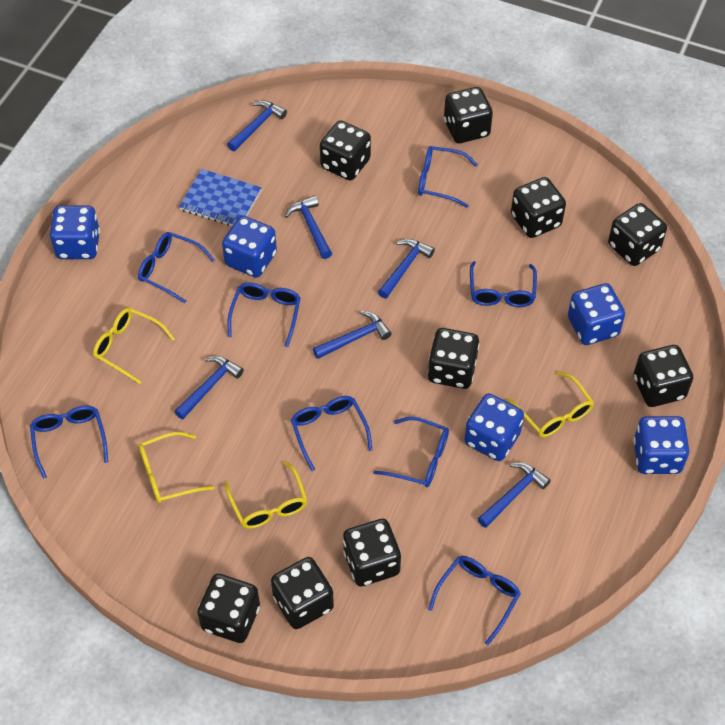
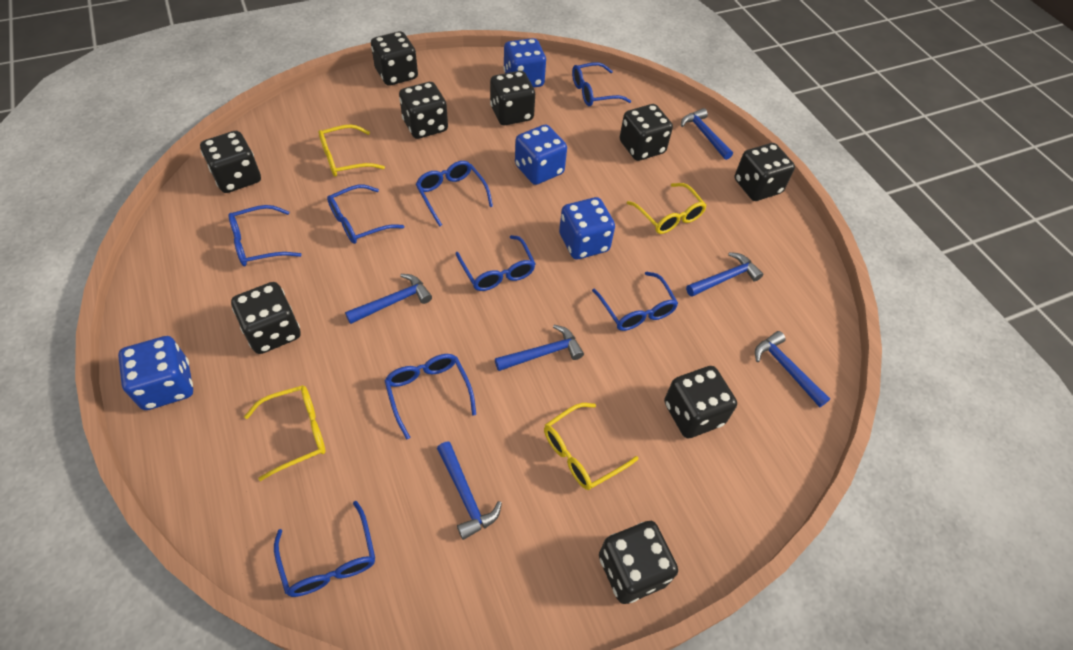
blue dice: [50,206,100,259] [222,216,277,278] [464,393,524,461] [568,283,625,345] [634,416,689,474] = 5 -> [118,336,193,410] [503,38,546,88] [515,124,567,185] [559,197,615,259] = 4
blue notebook: [179,169,261,226] = 1 -> none = 0

